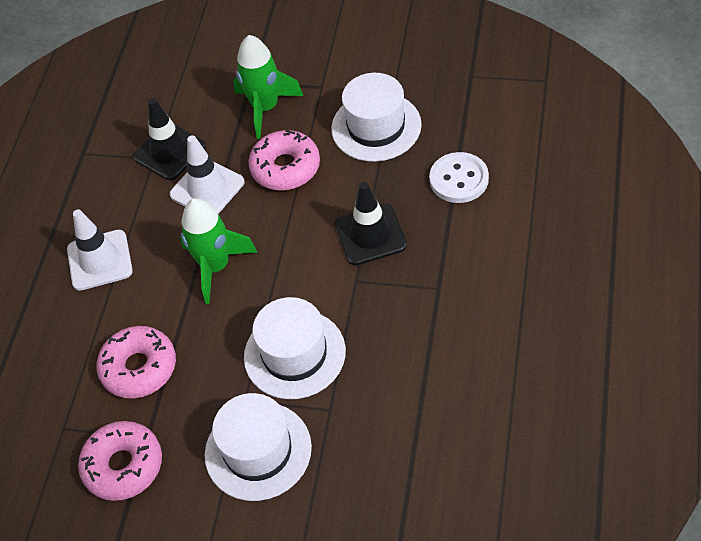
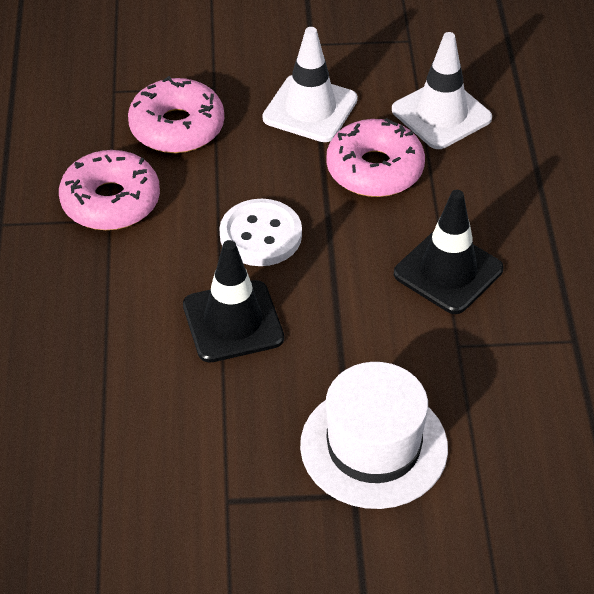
green rocket: [180,198,258,304] [233,35,303,139] = 2 -> none = 0
white hat: [205,393,312,501] [244,297,346,399] [331,73,422,162] = 3 -> [300,362,448,509] = 1

